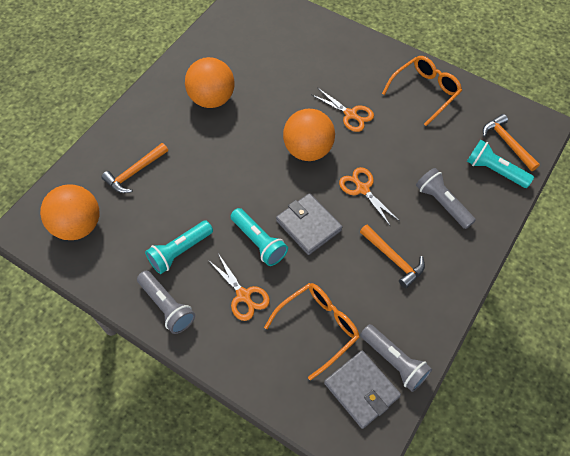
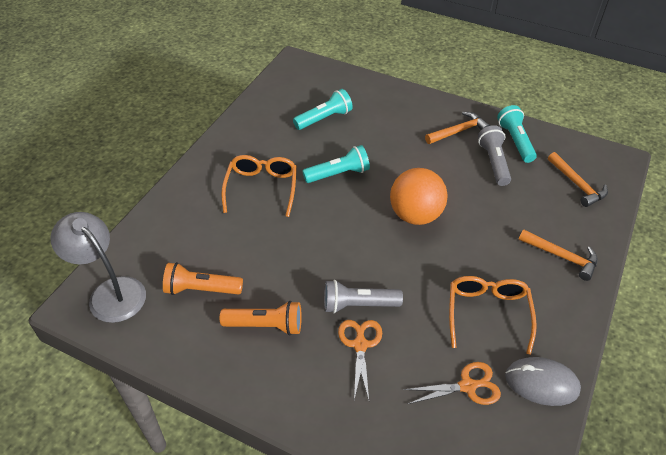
grey flashlight: [137,271,195,334] [360,324,432,392] [416,168,476,229] = 3 -> [324,280,403,313] [478,125,511,186] = 2
grey lamp: none = 0 -> [50,212,146,323] = 1
grey mouse: none = 0 -> [505,357,581,406] = 1
grey wallet: [276,193,342,255] [324,350,401,429] = 2 -> none = 0
orange ball: [40,184,99,240] [185,57,235,108] [283,109,335,161] = 3 -> [390,168,448,225] = 1
orange flashlight: none = 0 -> [163,262,243,295] [220,301,302,335] = 2
orange scissors: [208,254,270,321] [312,87,374,132] [339,167,399,227] = 3 -> [338,320,382,400] [404,362,501,405] = 2

